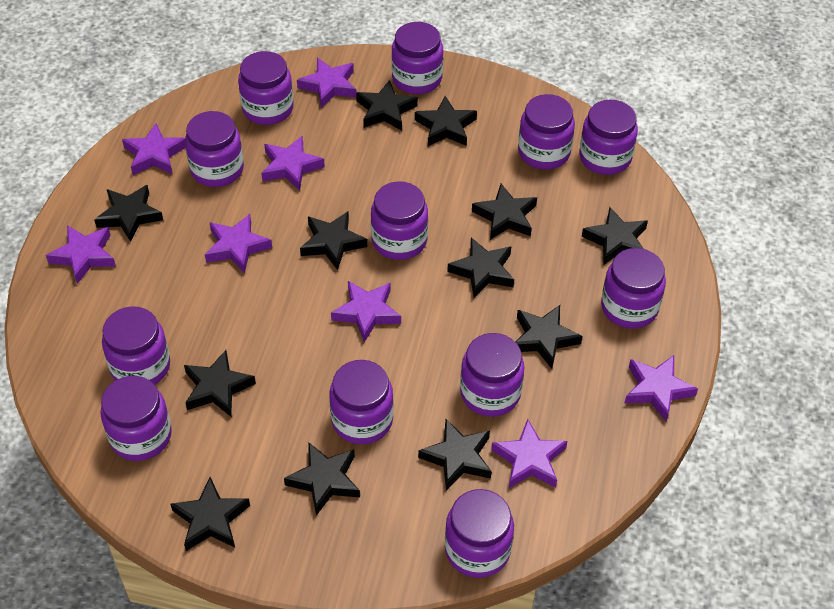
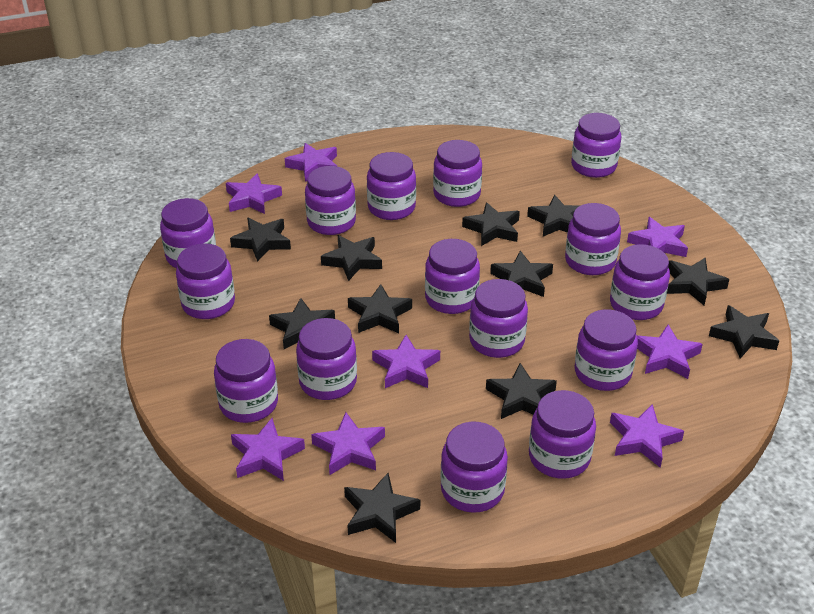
black star: [94,185,163,242] [170,477,250,551] [184,350,256,417] [284,442,360,516] [300,211,367,270] [356,80,418,131] [415,96,477,146] [418,419,492,491] [447,238,514,298] [472,184,537,240] [516,305,583,369] [582,207,648,265] = 12 -> [230,217,291,262] [269,298,335,349] [321,235,382,281] [344,473,420,543] [348,284,412,333] [462,202,520,246] [486,363,557,419] [490,251,553,297] [527,195,581,236] [667,258,729,305] [709,305,779,358] = 11
purple jar: [100,376,172,461] [102,306,170,385] [185,111,244,187] [238,51,294,125] [329,360,394,444] [371,181,428,260] [391,22,443,94] [445,489,514,578] [460,333,524,417] [518,94,575,169] [579,99,638,175] [601,248,666,329] = 12 -> [160,198,216,268] [176,243,235,319] [214,339,278,423] [296,318,357,400] [305,166,356,235] [367,152,416,220] [425,239,480,314] [433,140,482,207] [440,422,508,513] [469,279,528,358] [529,390,596,479] [565,203,621,275] [571,113,621,178] [575,310,638,391] [610,244,670,320] = 15

